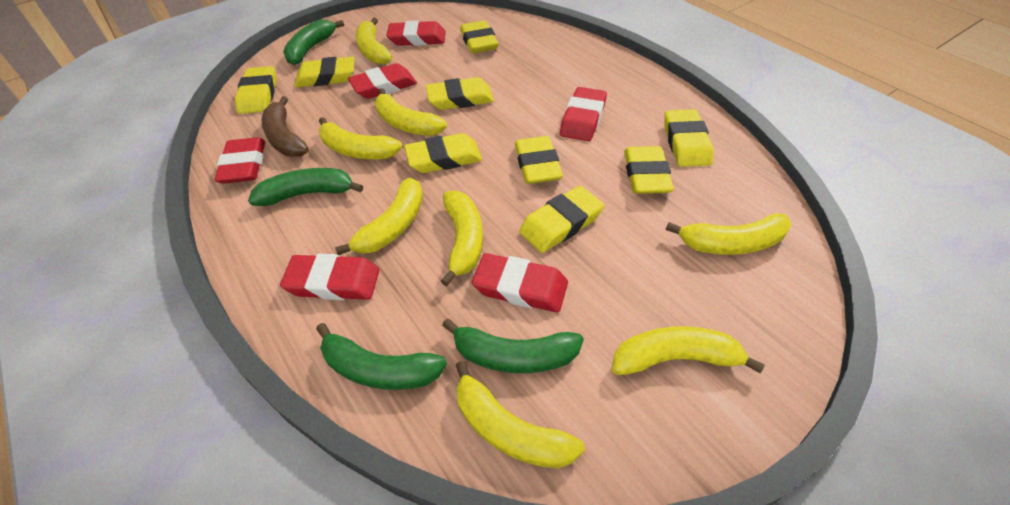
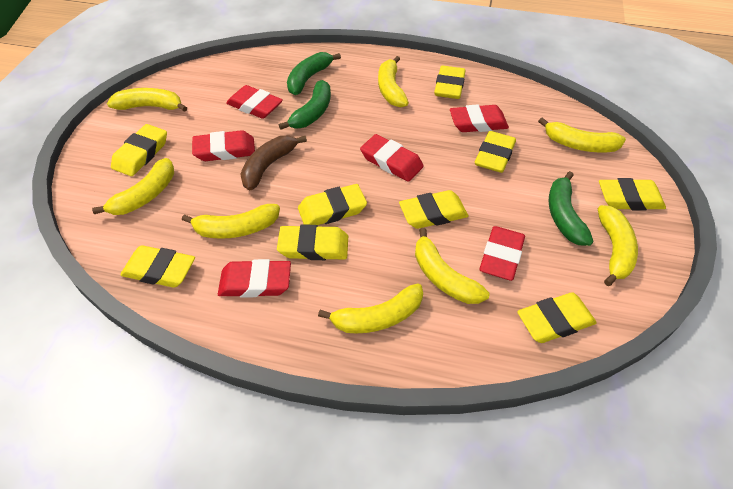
green banana: [248,168,363,206] [283,20,344,65] [316,323,447,390] [442,318,584,373] = 4 -> [279,80,331,130] [287,52,341,95] [549,171,593,246] = 3

